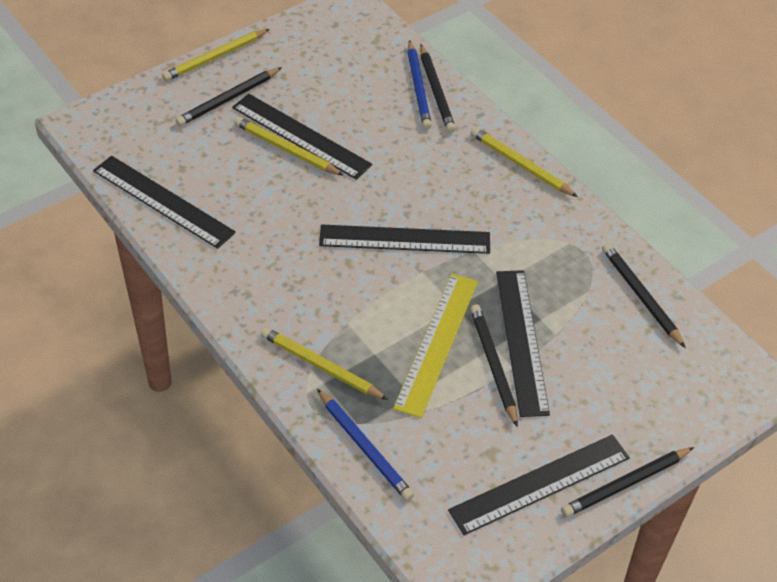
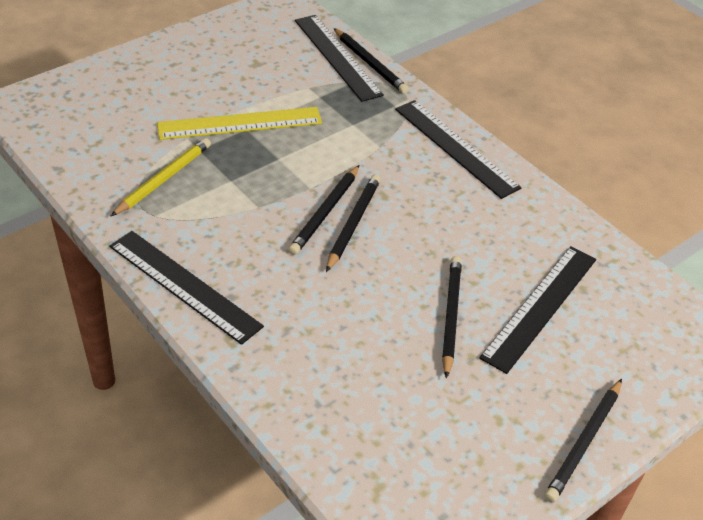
black ruler: [93,156,236,249] [232,94,372,180] [319,225,490,254] [448,435,630,535] [496,270,550,417] = 5 -> [109,231,264,345] [295,15,384,102] [395,100,522,199] [479,246,596,374] = 4
blue pencil: [317,389,414,501] [408,40,432,130] = 2 -> none = 0
yellow pencil: [162,29,270,81] [234,117,344,176] [260,327,388,400] [471,127,578,197] = 4 -> [111,138,211,216] = 1

